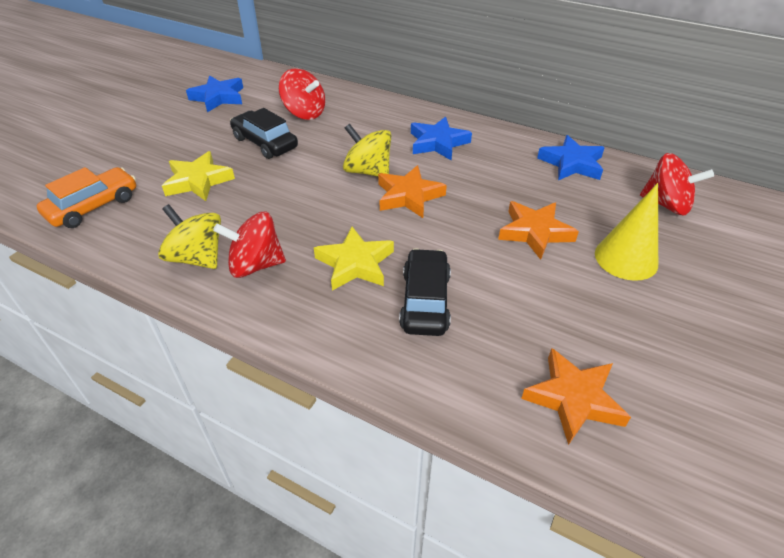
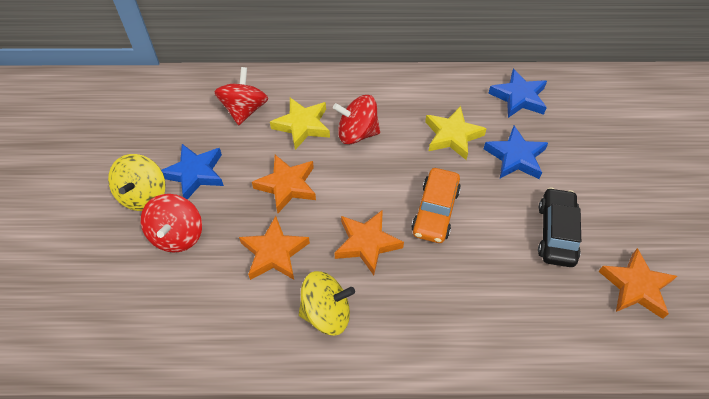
black car: [230,108,298,159] [399,248,451,336] = 2 -> [538,187,581,267] = 1
orange star: [378,165,447,218] [498,201,579,260] [521,348,631,445] = 3 -> [239,216,310,280] [252,155,316,213] [335,210,404,275] [598,248,677,319] = 4
yellow cone: [595,183,658,281] = 1 -> none = 0

